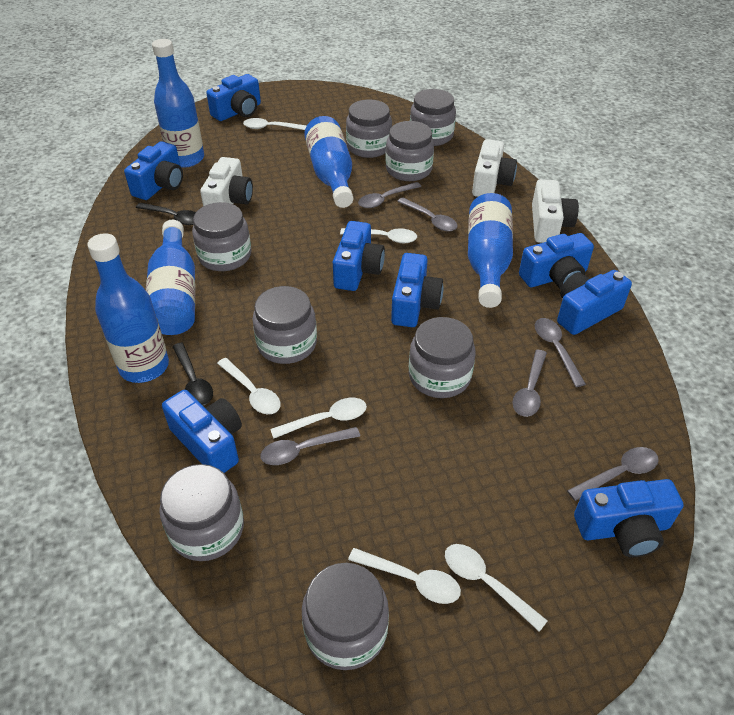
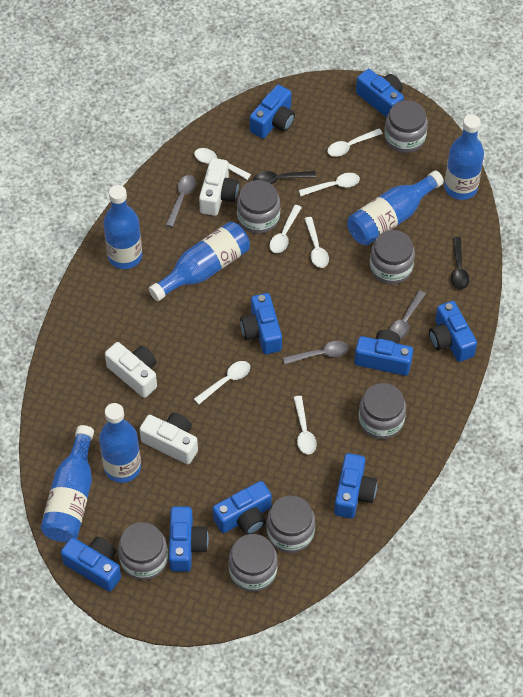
blue bottle: [87,233,169,383] [146,220,195,335] [152,39,204,168] [304,116,353,208] [468,193,513,308] = 5 -> [41,425,94,542] [99,403,141,483] [103,185,142,269] [149,222,250,301] [347,171,444,245] [444,114,484,200] = 6
blue camera: [124,141,183,200] [162,390,242,473] [206,74,261,121] [333,221,385,291] [391,253,444,327] [519,233,594,289] [557,270,632,335] [574,479,684,557] = 8 -> [61,537,121,592] [169,506,209,572] [213,481,272,535] [240,293,282,354] [250,85,295,139] [334,453,377,518] [354,330,413,376] [356,69,404,117] [429,301,477,362] = 9
grey jar: [159,464,244,561] [192,202,251,271] [252,286,317,364] [302,563,389,670] [346,99,392,158] [385,121,434,181] [409,317,475,398] [410,89,456,146] = 8 -> [118,522,168,580] [229,534,278,592] [237,180,280,234] [267,495,315,553] [359,383,406,439] [370,230,415,284] [385,100,428,153] = 7
grey spoon: [260,427,360,465] [358,182,421,208] [397,197,458,232] [512,350,547,417] [535,318,586,387] [567,447,659,501] = 6 -> [166,175,196,227] [283,341,348,365] [389,290,426,339] = 3
white spoon: [217,358,281,414] [243,118,307,130] [270,398,367,439] [340,228,417,243] [348,548,461,604] [445,544,548,632] = 6 -> [194,148,251,180] [194,361,250,404] [270,205,302,253] [293,396,317,454] [299,173,360,196] [304,217,329,268] [327,129,383,157] = 7

